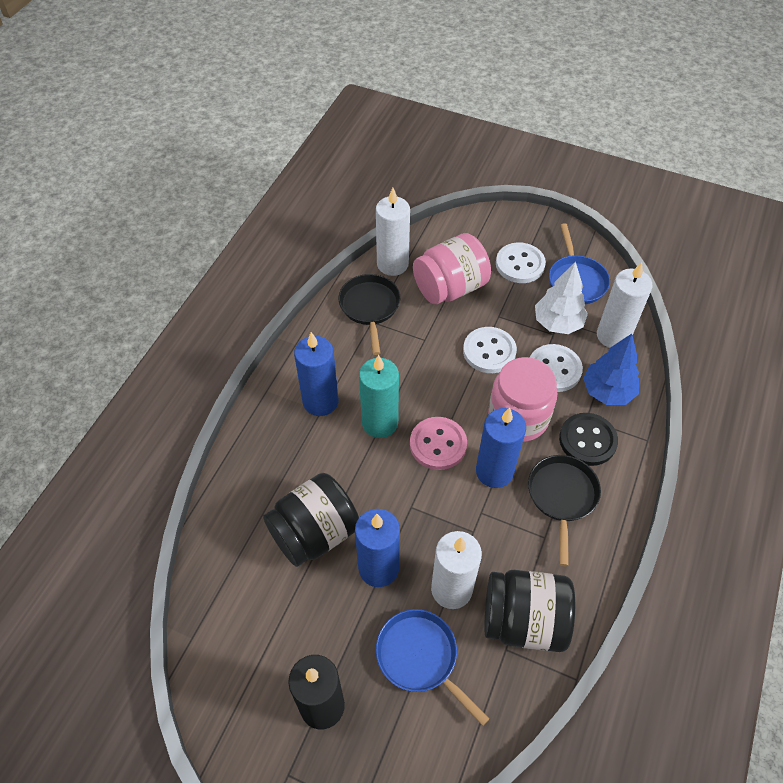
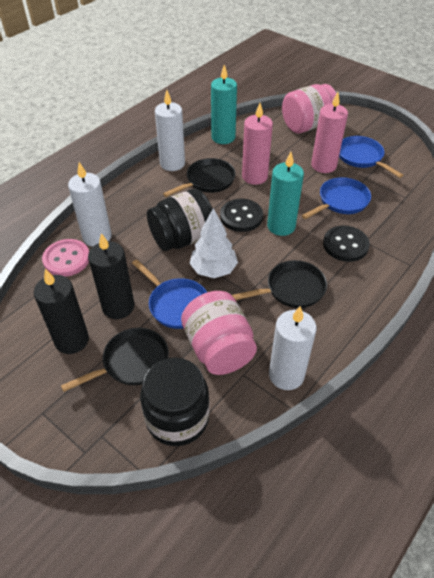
black button: [559,413,618,466] = 1 -> [220,199,263,232] [323,225,370,262] = 2
black candle: [288,655,345,729] = 1 -> [34,269,89,354] [88,233,134,319] = 2
black pan: [339,274,400,355] [528,455,601,566] = 2 -> [61,328,169,392] [163,158,236,197] [232,260,327,308] = 3
blue candle: [294,332,338,416] [355,509,400,587] [476,408,526,488] = 3 -> none = 0
blue pan: [376,609,490,726] [549,223,610,304] = 2 -> [132,259,207,329] [302,177,371,219] [339,136,403,178] = 3
blue tree: [583,334,639,405] = 1 -> none = 0
pink candle: none = 0 -> [242,103,273,185] [311,92,348,173] = 2
turquoise candle: [359,355,399,438] = 1 -> [211,65,237,144] [267,152,304,236] = 2
white button: [463,327,517,373] [496,242,546,283] [530,344,583,392] = 3 -> none = 0

